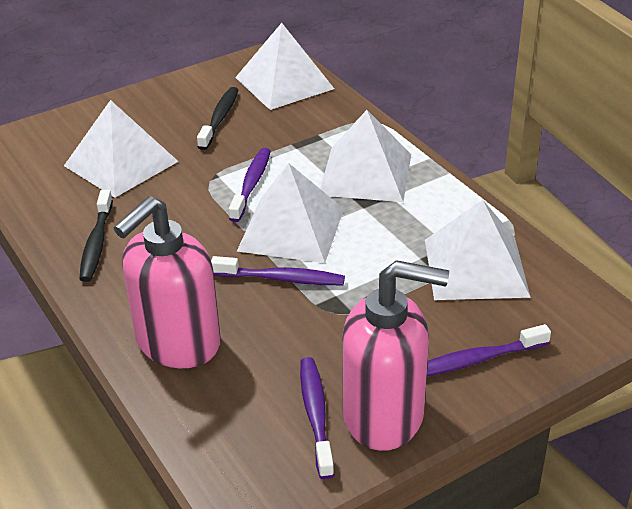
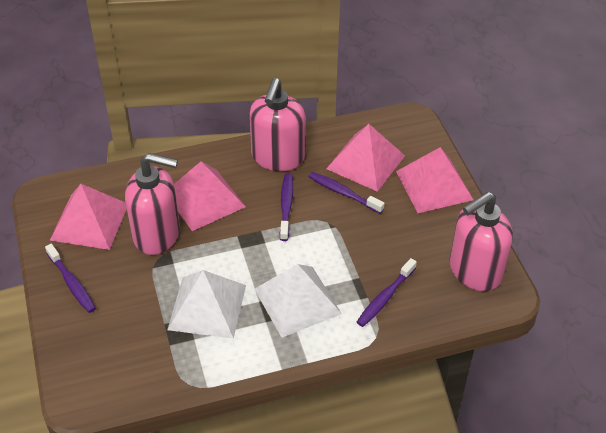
black toothbrush: [79,190,113,282] [197,87,238,150] = 2 -> none = 0
pink pyramid: none = 0 -> [50,184,127,250] [174,161,246,231] [326,124,405,192] [396,147,474,213] = 4
pink soap dispenser: [114,196,221,368] [342,260,449,451] = 2 -> [125,153,180,255] [250,78,305,171] [450,192,513,291] = 3
white pyramid: [64,100,179,198] [235,23,334,110] [237,163,344,263] [320,110,411,202] [425,200,531,300] = 5 -> [167,270,246,339] [254,264,342,338] = 2

